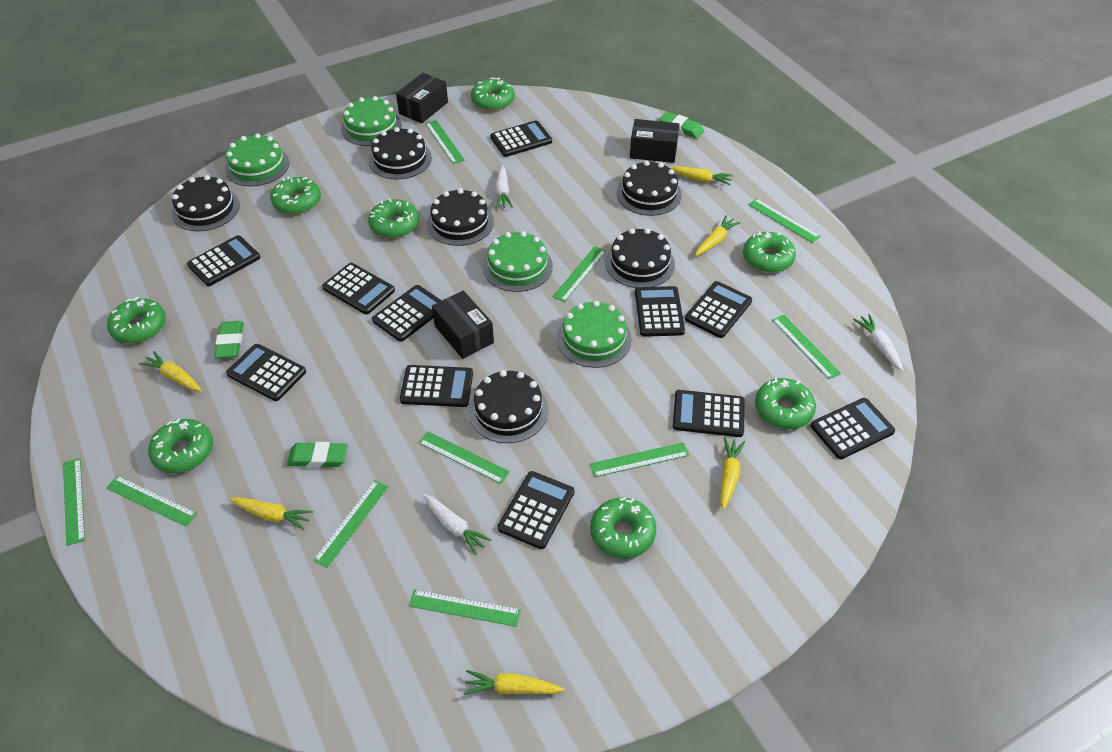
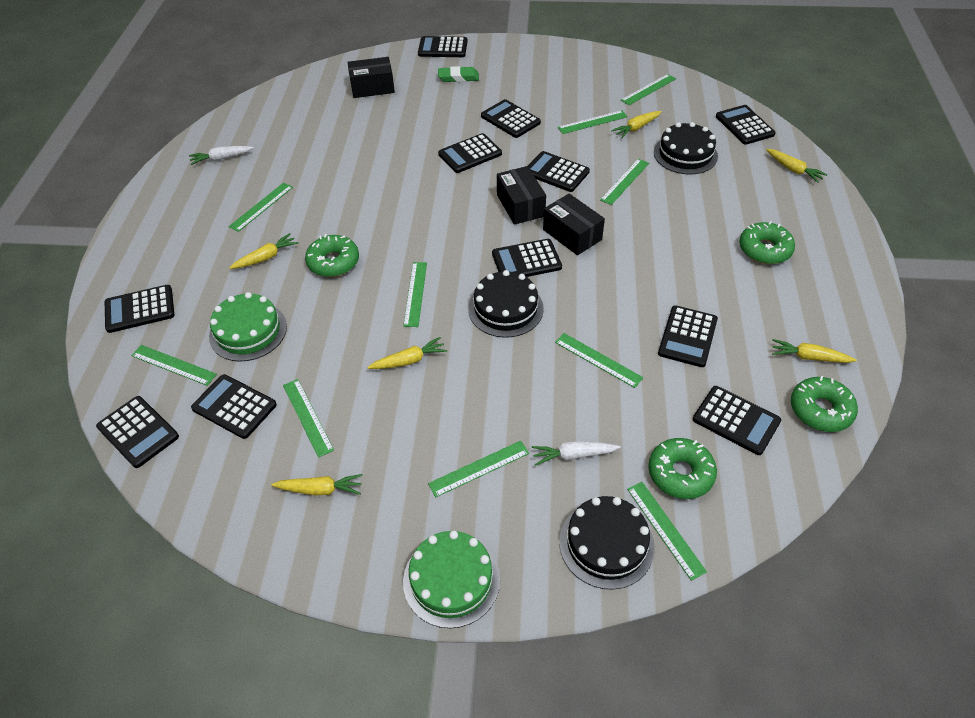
black cake: [172,175,240,231] [369,127,432,179] [427,188,494,246] [469,370,549,443] [605,228,675,288] [617,161,682,216] = 6 -> [468,270,544,338] [559,496,655,590] [654,122,718,175] = 3
green cake: [225,133,290,186] [341,96,402,146] [483,231,553,292] [557,301,632,368] = 4 -> [209,292,287,362] [403,531,500,628] = 2
green donut: [107,297,166,343] [148,418,213,473] [270,176,321,215] [368,199,419,238] [471,77,515,111] [590,498,656,559] [743,231,796,272] [755,378,816,429] = 8 -> [305,234,359,277] [648,438,717,499] [739,221,795,264] [791,376,858,432] = 4
green eraser: [214,321,244,358] [287,442,348,468] [660,112,704,139] = 3 -> [438,66,479,82] = 1
white carrot: [423,494,492,555] [495,165,513,208] [853,314,903,371] = 3 -> [189,146,254,165] [532,441,621,466] = 2

